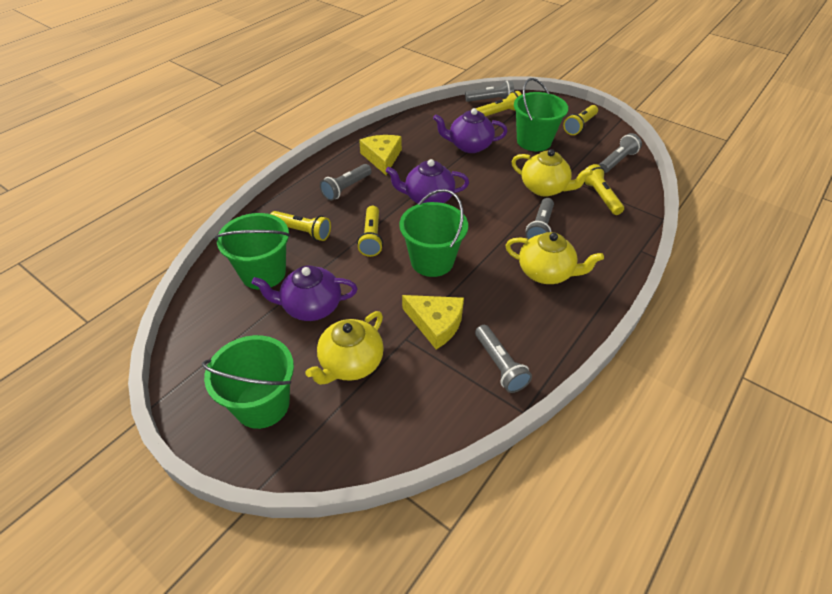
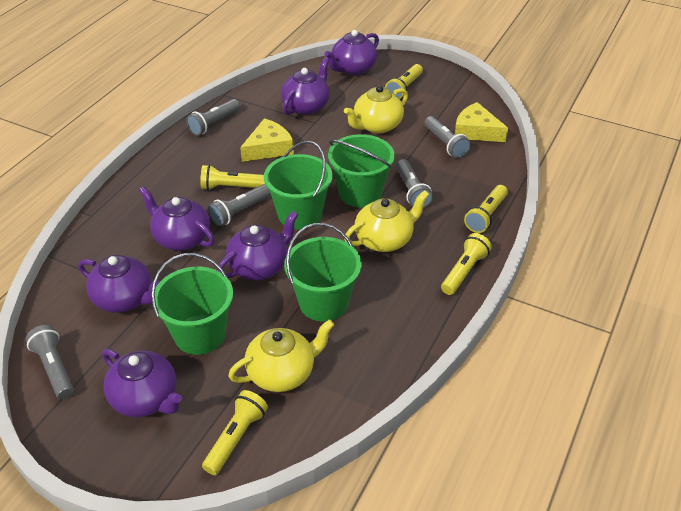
purple teapot: [252,266,358,321] [386,159,469,204] [433,108,507,153] = 3 -> [78,255,160,313] [102,349,182,417] [139,186,214,251] [217,211,298,280] [281,57,330,115] [324,30,379,75] = 6

